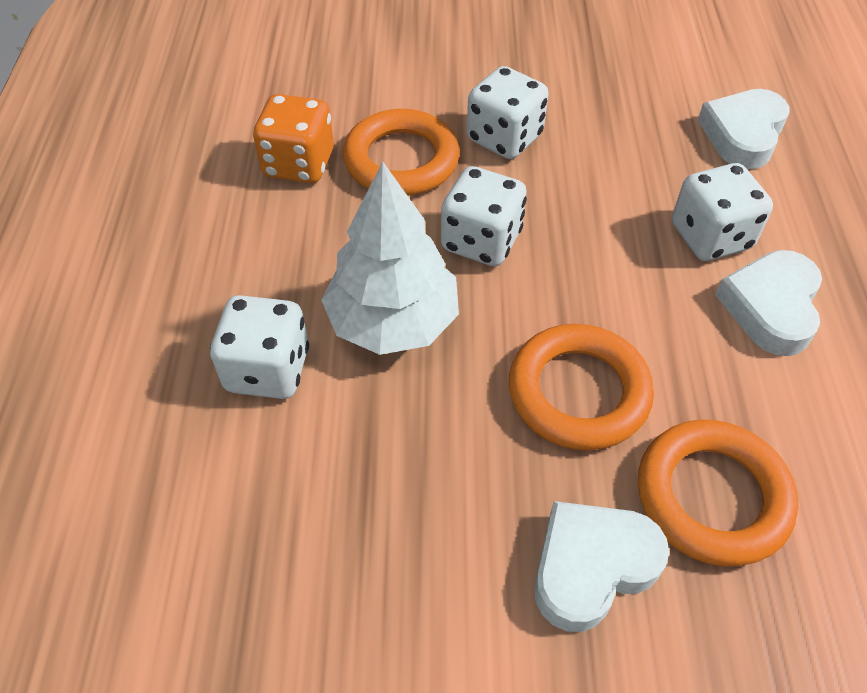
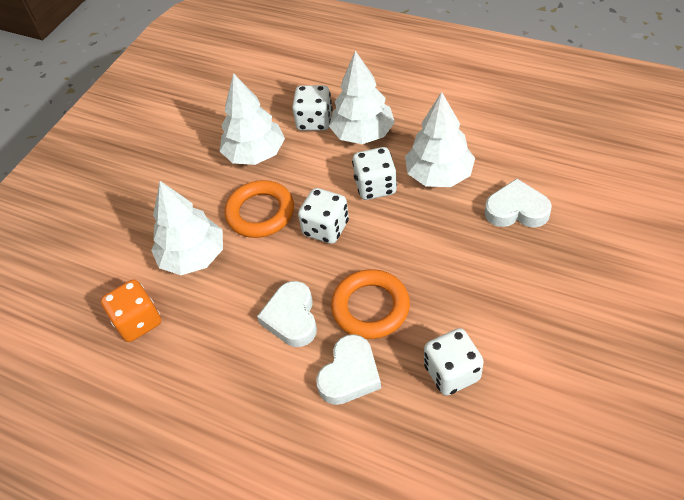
orange ring: [343,109,459,196] [509,324,654,451] [638,420,798,566] = 3 -> [224,180,294,238] [331,269,410,339] = 2
white tree: [321,161,459,355] = 1 -> [151,181,223,275] [220,73,285,165] [329,51,395,144] [405,92,475,187] = 4

